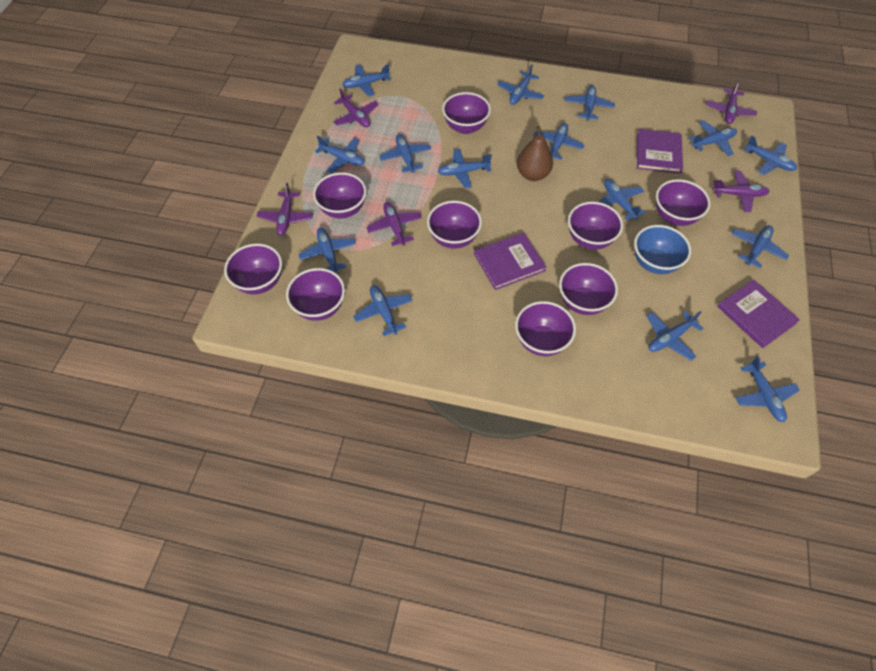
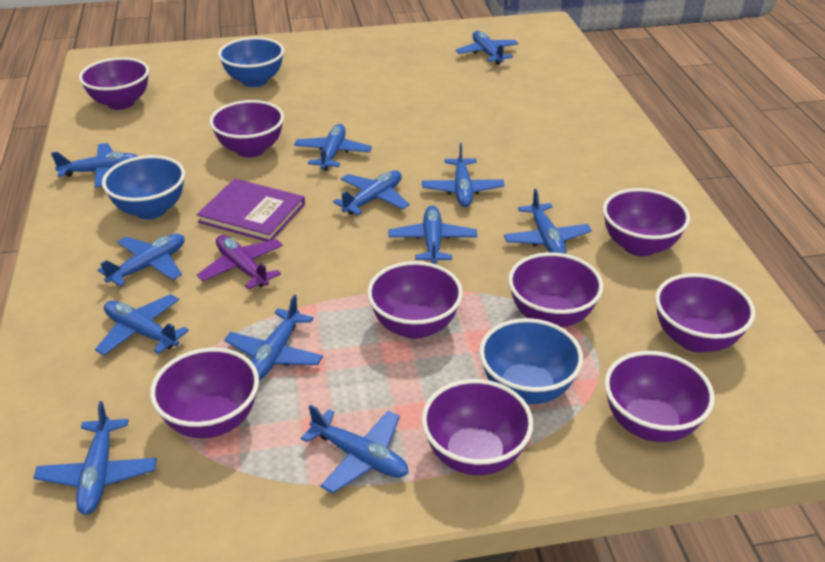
blue bowl: [634,225,691,274] = 1 -> [102,155,185,220] [218,37,284,87] [479,318,583,404] = 3
blue plane: [298,228,356,273] [315,136,364,174] [342,64,391,96] [353,285,413,336] [379,134,431,173] [438,149,492,189] [497,64,544,105] [533,123,584,160] [565,85,615,121] [598,179,645,220] [647,311,704,361] [688,121,737,156] [731,225,789,268] [736,356,800,422] [744,135,797,175] = 15 -> [33,401,157,515] [51,143,138,188] [95,294,189,356] [98,234,184,287] [224,294,323,380] [294,124,372,171] [301,404,408,494] [333,170,410,215] [388,206,477,264] [422,143,505,207] [456,31,519,65] [504,188,592,254] = 12
brown pear: [517,126,553,181] = 1 -> none = 0
purple book: [474,233,546,290] [637,129,683,174] [717,280,800,348] = 3 -> [197,179,305,241] = 1
purple plane: [257,183,313,236] [333,88,378,127] [366,202,422,246] [706,81,757,124] [712,171,770,212] = 5 -> [197,235,283,290] = 1

